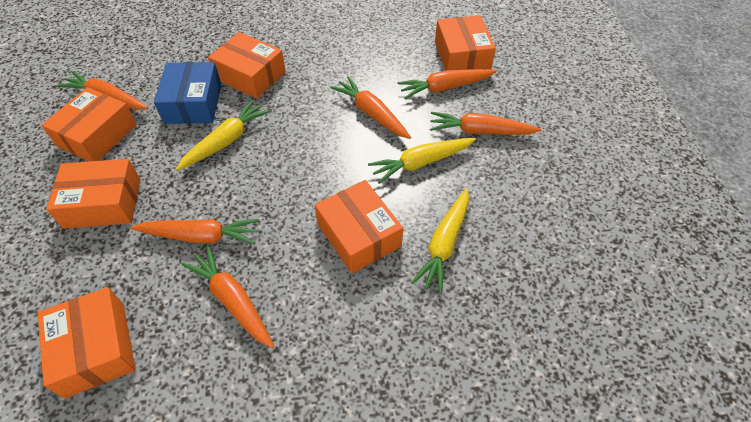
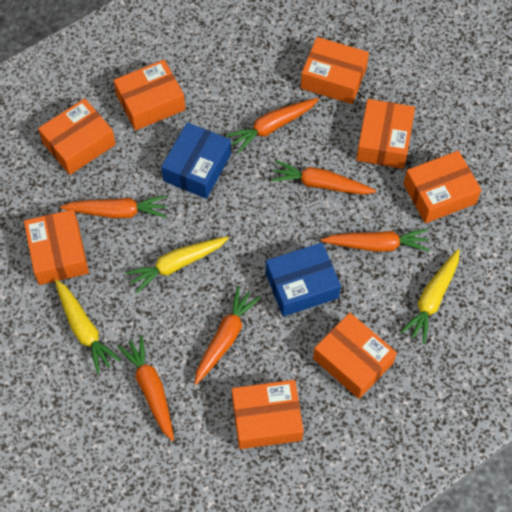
blue box: [154,62,221,124] = 1 -> [161,122,231,199] [266,242,341,317] = 2
orange box: [38,287,136,398] [41,87,137,162] [46,159,141,229] [208,32,286,99] [315,180,403,274] [435,15,496,71] = 6 -> [24,209,89,285] [38,98,116,175] [113,60,186,131] [232,380,303,449] [301,37,369,104] [313,312,397,399] [356,99,415,169] [403,151,481,223] = 8

